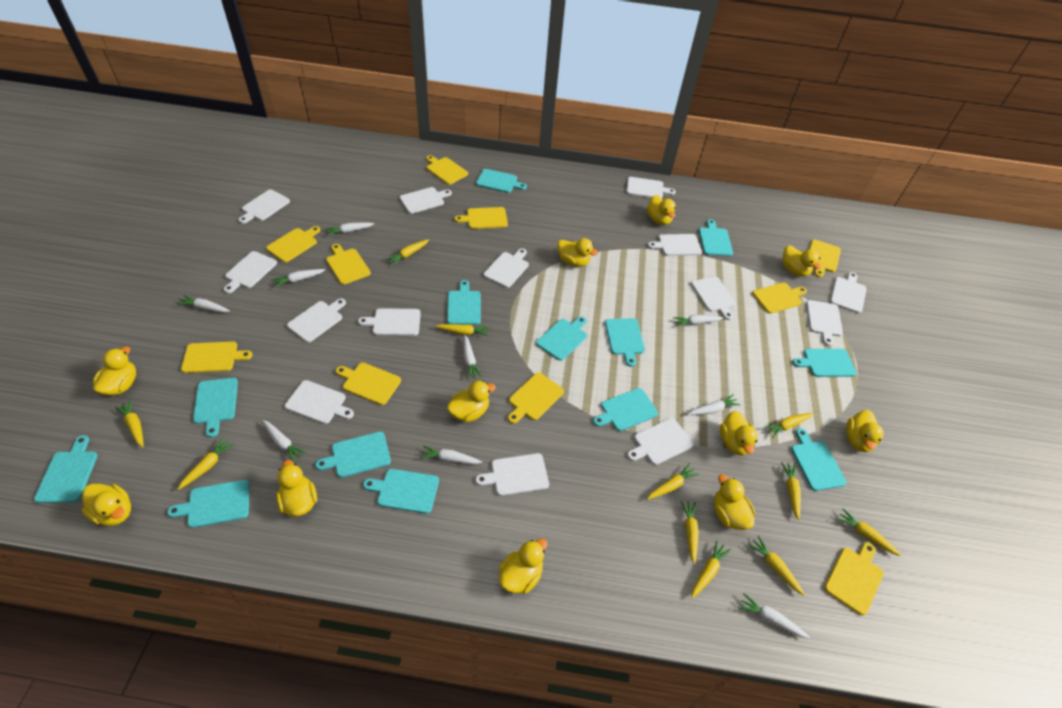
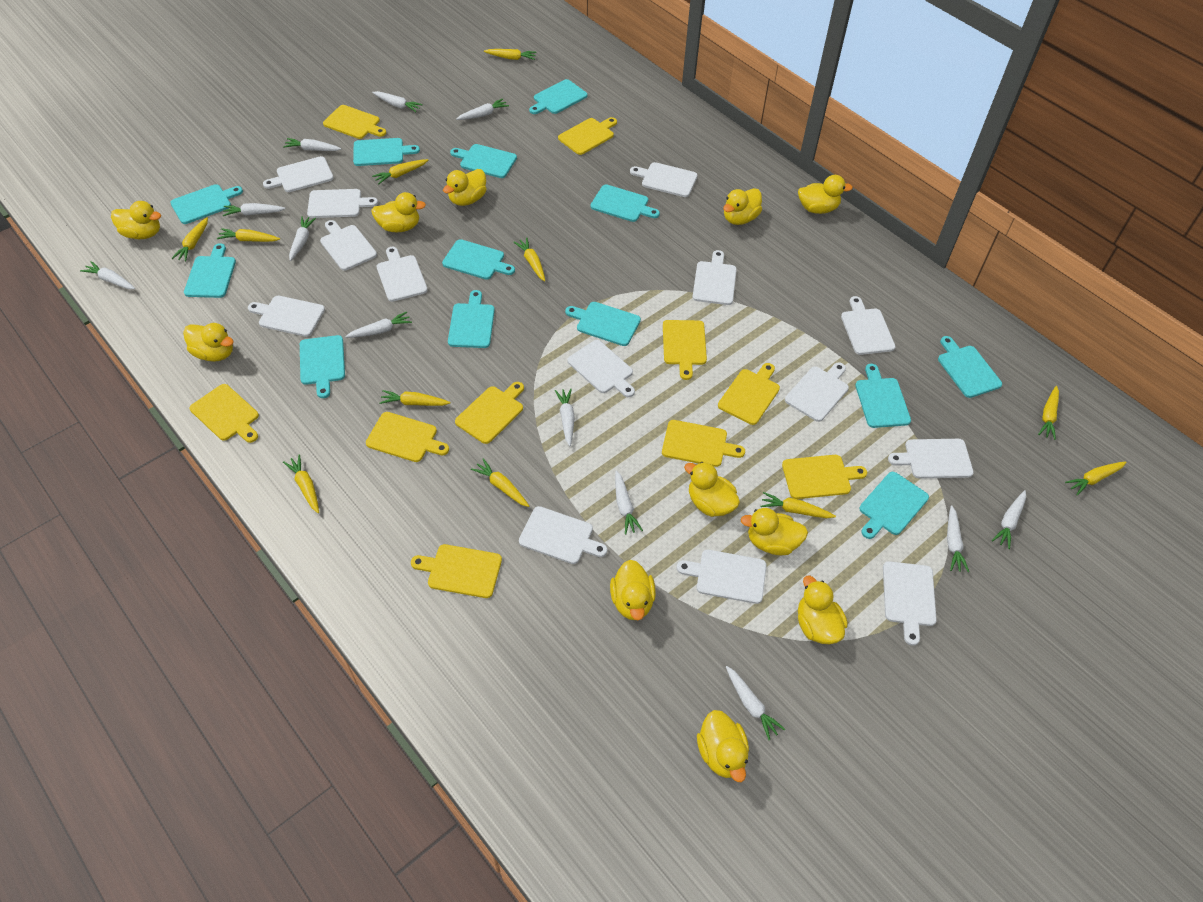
white carrot: [177,295,230,313] [262,420,306,463] [272,269,325,288] [325,222,374,236] [420,445,482,464] [463,335,482,379] [673,314,724,327] [688,394,741,415] [738,593,810,638] = 9 -> [80,261,136,289] [222,203,285,216] [283,138,341,151] [289,216,316,261] [345,311,412,338] [372,91,423,112] [456,98,509,120] [555,389,575,446] [615,470,643,535] [726,666,785,740] [947,505,969,572] [992,490,1026,549] = 12

